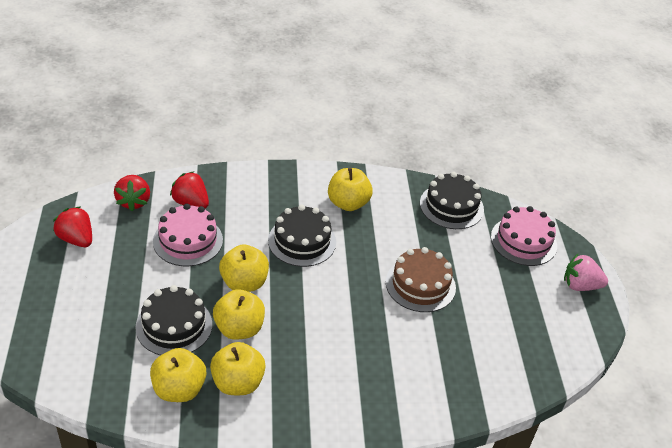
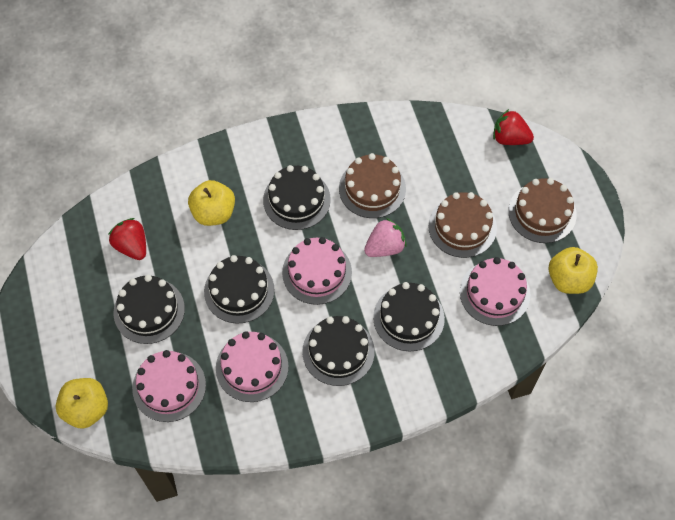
black cake: [135,285,212,356] [268,205,336,267] [420,172,484,229] = 3 -> [113,275,185,344] [204,255,275,324] [263,165,331,230] [302,316,375,386] [373,282,445,351] = 5
brown cake: [386,247,456,312] = 1 -> [339,153,406,218] [428,192,497,258] [508,178,577,243] = 3
pink cake: [153,204,223,267] [491,206,557,266] = 2 -> [132,350,206,422] [216,331,289,402] [282,237,352,305] [460,257,530,326] = 4
red strawberry: [53,206,92,247] [114,175,150,211] [170,171,209,208] = 3 -> [108,218,146,260] [493,109,534,145] = 2
yellow apple: [150,348,206,402] [210,342,266,395] [213,289,265,340] [219,244,269,292] [328,168,373,211] = 5 -> [56,378,108,429] [188,180,235,226] [549,247,598,294] = 3

